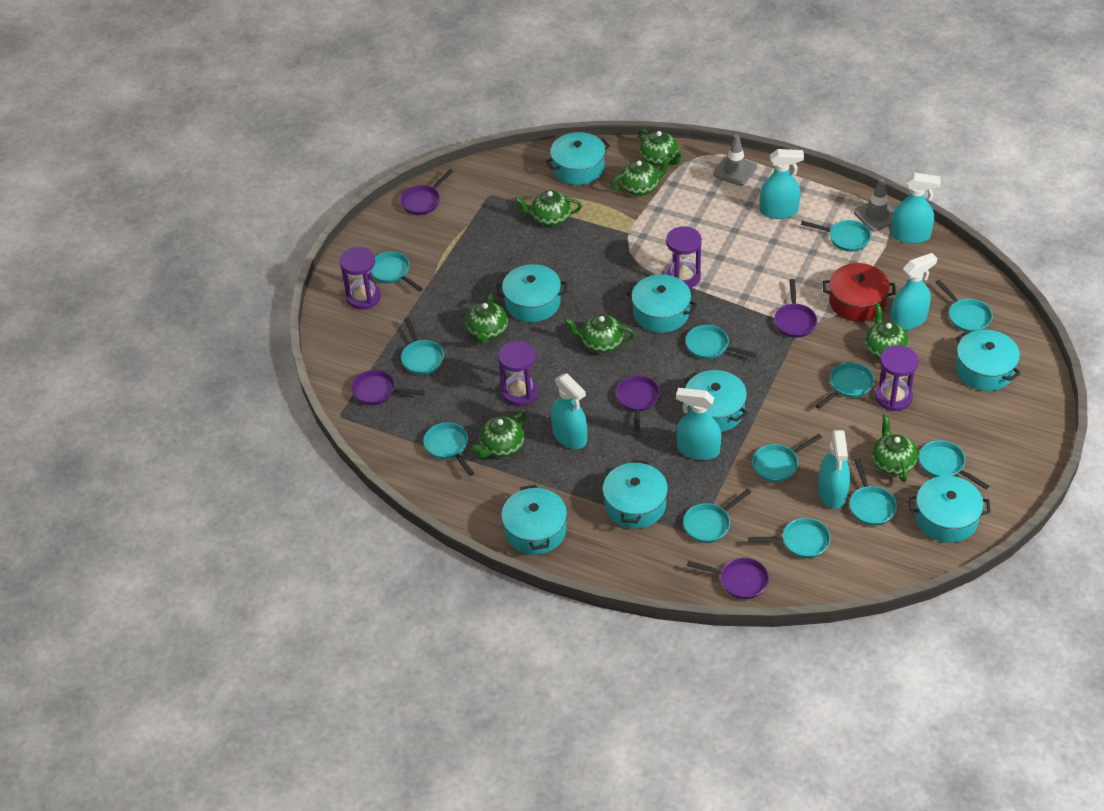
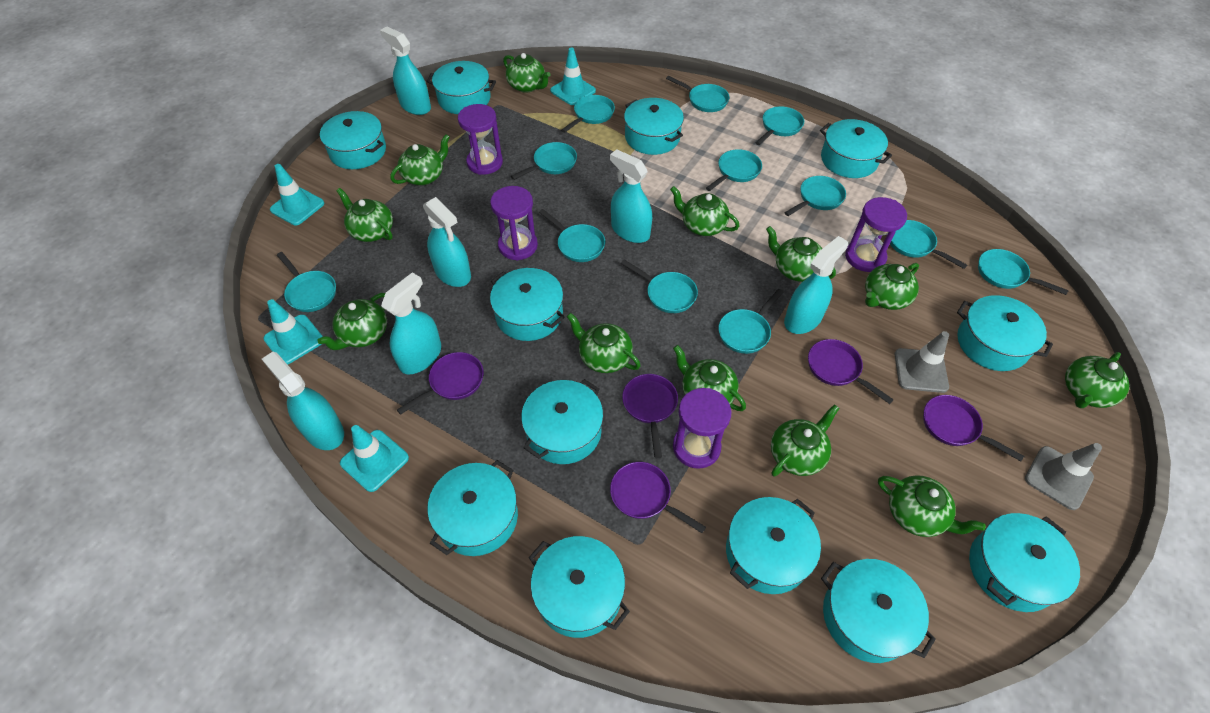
green teapot: [466,294,508,345] [472,412,526,458] [515,190,582,226] [564,315,635,353] [611,157,672,196] [638,129,684,166] [865,303,909,359] [872,414,918,482] = 8 -> [318,293,387,350] [336,188,393,242] [390,134,450,185] [503,53,551,93] [567,313,641,373] [670,186,739,236] [673,345,746,411] [766,226,836,282] [771,404,839,477] [865,263,919,310] [878,475,986,537] [1065,352,1129,408] = 12
red pot: [823,263,896,322] = 1 -> none = 0
turquoise pot: [496,264,567,322] [501,485,567,555] [546,132,610,185] [603,460,668,529] [626,274,697,333] [684,370,748,432] [909,476,990,543] [956,330,1021,391] = 8 -> [320,111,386,169] [426,61,496,114] [427,460,518,556] [490,268,565,341] [521,379,603,464] [529,536,630,638] [624,98,684,155] [726,497,821,594] [820,119,892,178] [821,559,936,663] [957,295,1053,371] [969,513,1080,612] = 12
turquoise traffic cone: none = 0 -> [264,299,323,365] [270,164,324,225] [340,425,409,492] [550,48,596,105] = 4

